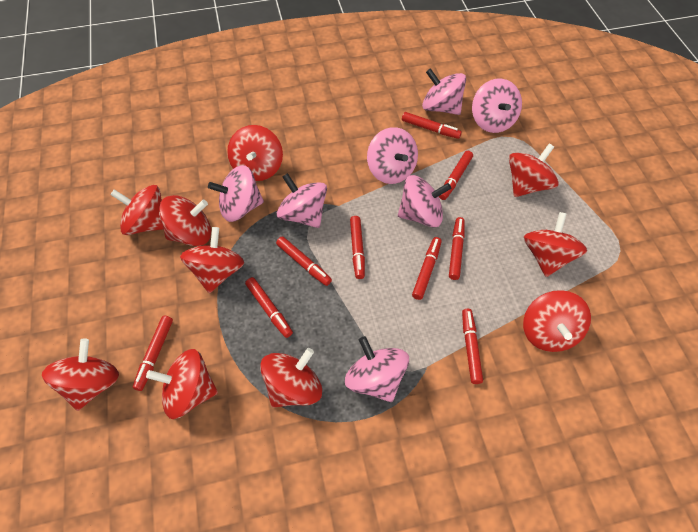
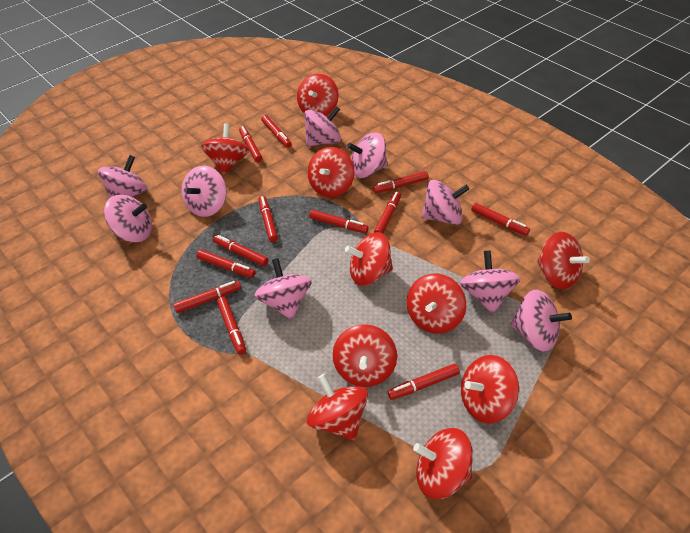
pink spinning top: [208,165,264,222] [277,173,327,228] [345,336,409,402] [367,127,418,184] [398,175,451,227] [422,68,466,115] [472,79,522,133] = 7 -> [98,155,147,198] [104,195,152,243] [182,165,227,217] [254,258,312,320] [304,106,341,146] [347,132,388,178] [422,180,469,225] [460,250,520,314] [510,290,572,352] = 9
red marker: [133,316,173,391] [245,277,293,338] [276,237,332,286] [350,216,365,279] [402,112,462,139] [412,237,442,300] [439,151,473,200] [449,217,465,280] [462,309,483,384] = 9 -> [173,281,241,313] [196,250,256,278] [213,235,269,266] [217,297,246,355] [239,126,263,162] [259,196,278,242] [261,115,292,148] [309,210,368,233] [373,171,429,193] [374,191,401,234] [388,364,460,400] [471,203,530,236] = 12

